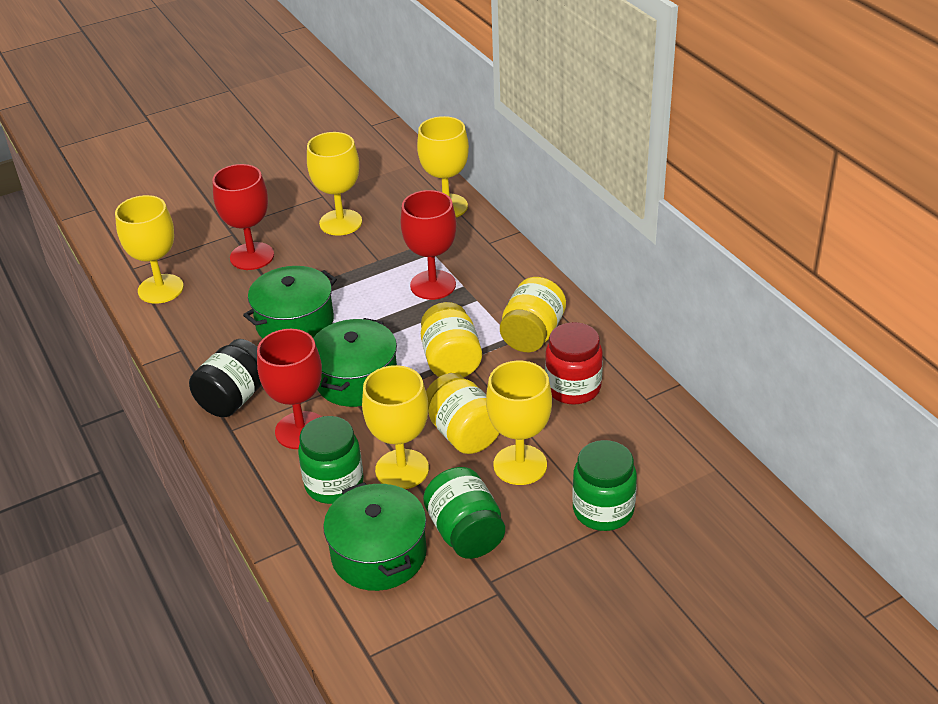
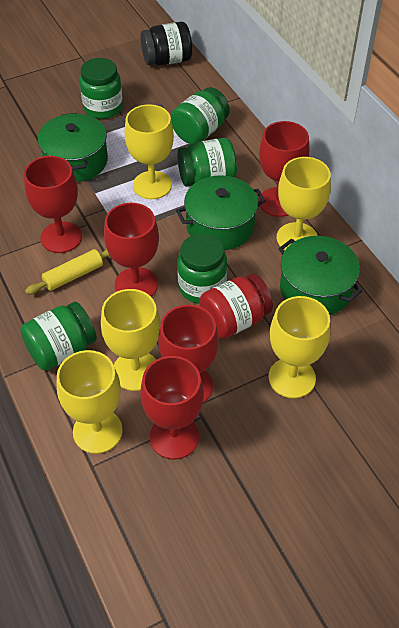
green jar: [298,416,364,504] [423,467,505,559] [572,440,637,531] = 3 -> [20,302,97,371] [80,58,123,119] [171,87,230,144] [177,138,237,187] [177,234,227,304] = 5
red goblet: [212,164,274,270] [257,329,322,449] [400,190,456,300] = 3 -> [24,156,82,253] [104,203,159,296] [140,356,204,459] [158,305,219,403] [259,121,309,217] = 5
yellow jar: [421,302,482,377] [426,373,500,454] [500,277,566,352] = 3 -> none = 0
yellow rolling pin: none = 0 -> [25,249,110,294] = 1

